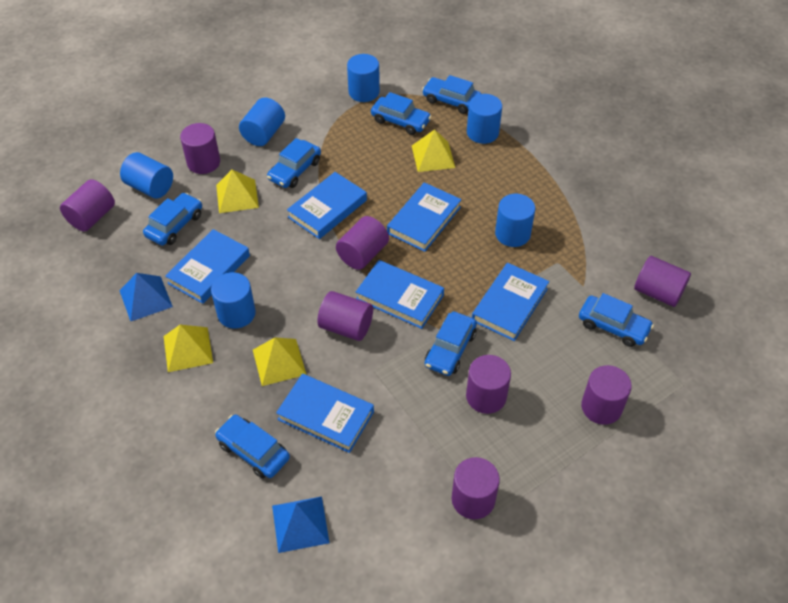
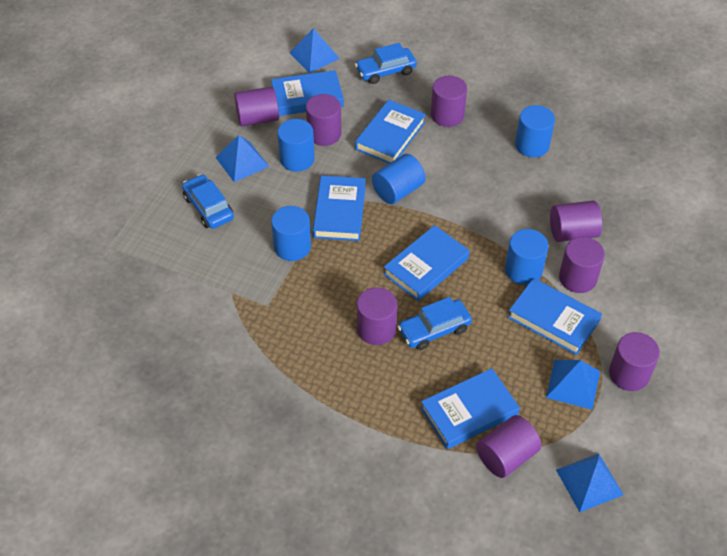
blue car: [143,193,202,246] [215,415,290,478] [267,138,321,188] [371,92,431,135] [422,75,482,114] [425,312,477,376] [579,293,654,347] = 7 -> [182,174,234,229] [355,43,417,84] [398,297,472,350] = 3
blue cylinder: [120,152,173,199] [211,272,256,329] [239,98,285,146] [347,54,380,102] [467,94,502,144] [495,194,535,247] = 6 -> [271,206,311,261] [277,119,315,171] [372,154,426,204] [505,229,549,285] [515,105,555,157] = 5
blue pyramid: [119,273,173,321] [272,497,329,553] = 2 -> [215,135,269,182] [290,28,340,73] [546,360,600,410] [556,453,624,512] = 4
yellow pyramid: [164,325,213,372] [216,169,259,213] [253,337,307,386] [412,129,455,172] = 4 -> none = 0

